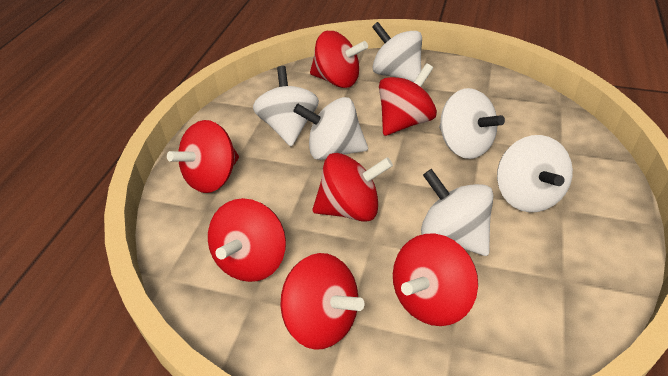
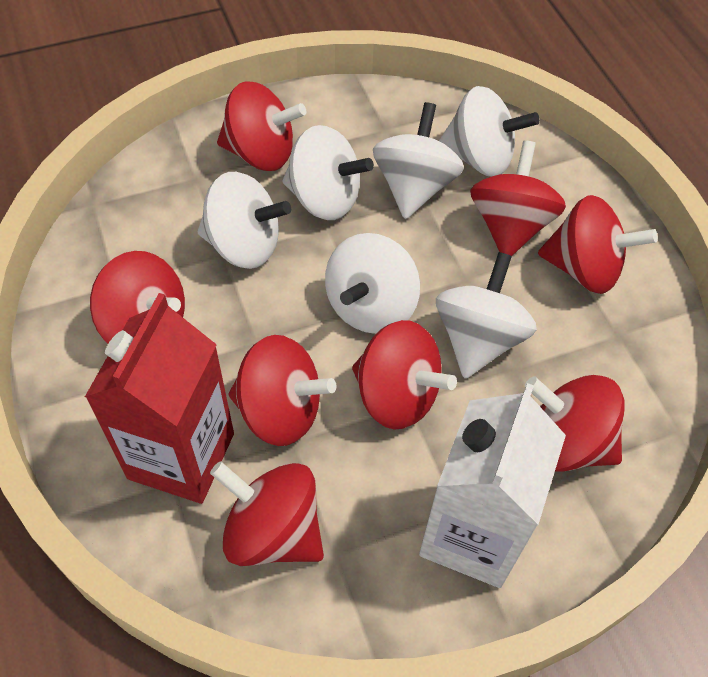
red carton: none = 0 -> [85,293,234,504] = 1
red spinning top: [167,120,239,193] [208,198,286,282] [280,253,364,350] [310,31,368,88] [312,153,393,222] [379,63,437,136] [393,234,478,326] = 7 -> [90,251,185,343] [210,461,324,566] [217,81,306,171] [229,335,336,446] [352,320,457,429] [470,141,566,256] [525,375,625,471] [538,195,658,294] = 8
white carton: none = 0 -> [419,383,566,588] = 1

